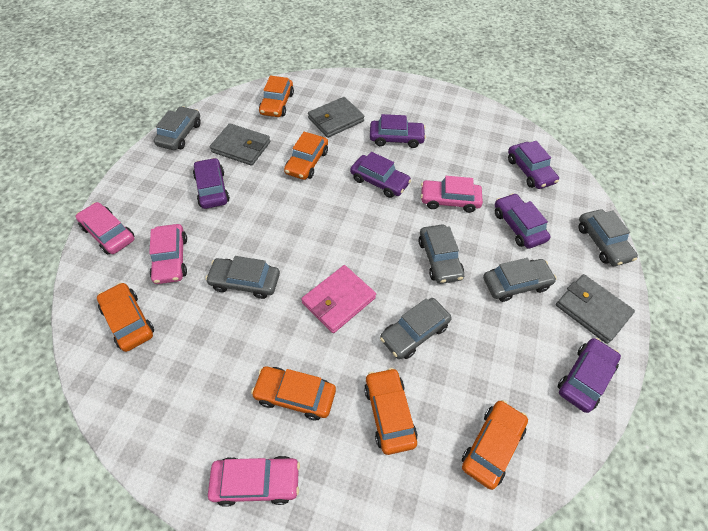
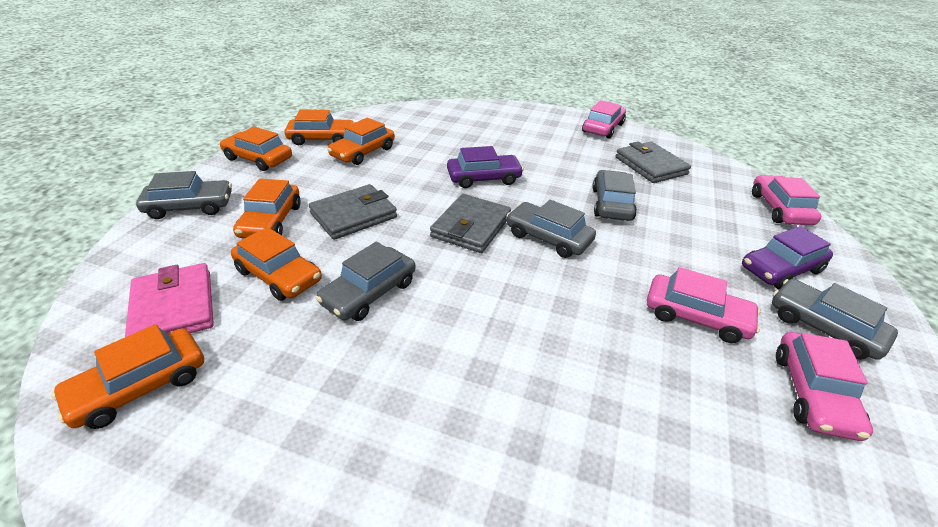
grey car: [154,106,201,150] [205,256,280,299] [380,298,452,359] [419,225,464,284] [483,258,557,302] [578,209,638,266] = 6 -> [136,171,232,219] [316,242,416,321] [506,200,596,258] [592,170,637,221] [772,279,898,360] = 5
purple car: [193,158,230,209] [350,152,411,198] [370,114,426,148] [495,193,551,249] [508,141,559,189] [558,338,621,413] = 6 -> [447,146,524,188] [742,226,833,289] = 2

